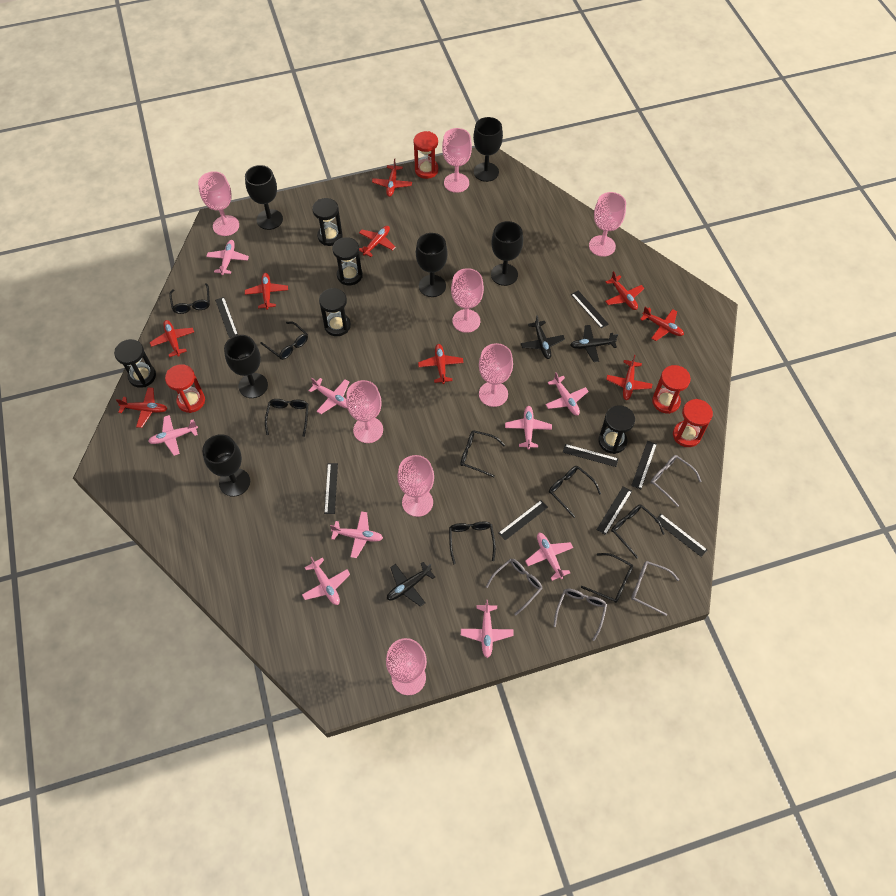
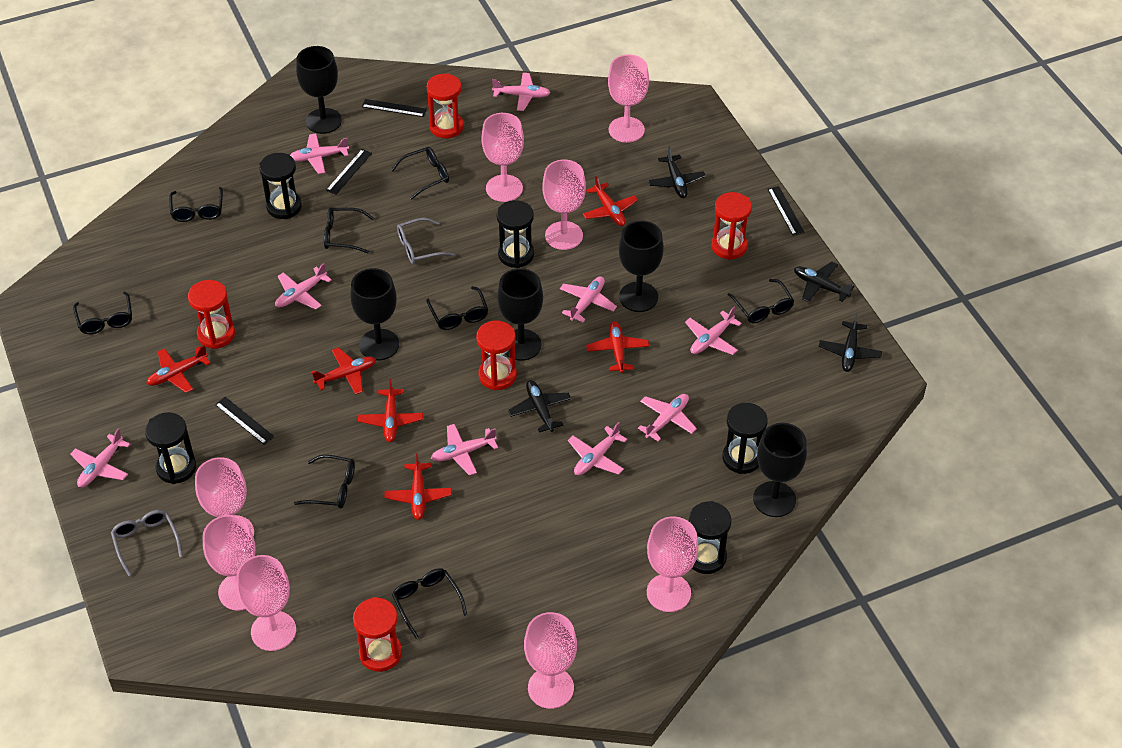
black goblet: [202,434,250,496] [224,335,268,398] [245,165,283,230] [416,233,448,297] [473,117,503,182] [491,221,523,286] = 6 -> [296,46,342,134] [350,268,399,360] [497,268,543,361] [619,221,664,312] [753,423,807,517] = 5
black plane: [387,562,435,607] [521,315,565,359] [570,325,618,362] = 3 -> [508,380,571,432] [648,146,706,198] [794,262,854,303] [819,313,882,372] = 4
black ruler: [215,297,238,338] [324,463,338,514] [499,500,548,540] [563,444,619,467] [571,291,609,329] [596,486,632,535] [631,441,657,489] [655,514,707,557] = 8 -> [215,397,275,445] [326,149,372,195] [362,99,427,117] [768,186,805,236] = 4
grey glasses: [486,559,543,615] [553,589,607,641] [631,561,679,616] [650,455,702,507] = 4 -> [111,510,183,576] [397,218,455,264] = 2
red hourglass: [165,364,205,413] [413,131,439,179] [652,365,691,414] [673,399,713,447] = 4 -> [188,280,235,349] [353,597,402,672] [427,73,464,138] [476,321,517,391] [711,192,752,260] = 5
red plane: [116,387,167,428] [150,320,194,357] [245,273,288,310] [359,226,396,257] [372,159,412,197] [418,344,464,384] [605,271,644,310] [606,355,652,400] [640,307,684,341] = 9 -> [146,345,211,393] [311,347,376,395] [358,379,423,442] [385,453,452,520] [583,176,638,226] [586,321,649,373] = 6

